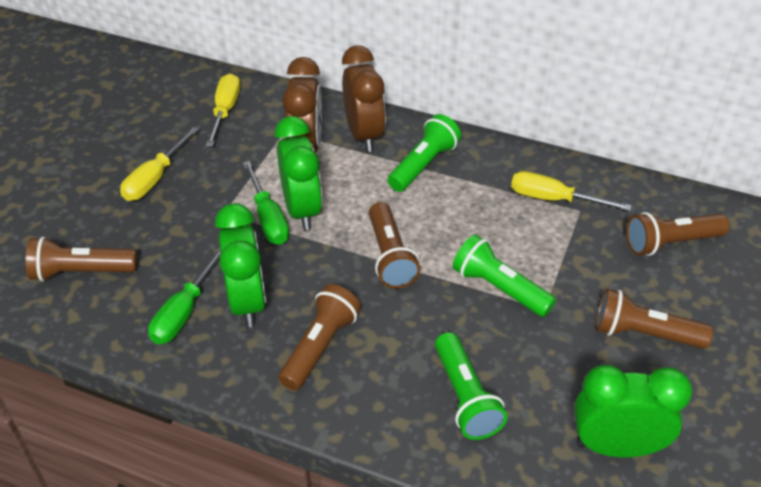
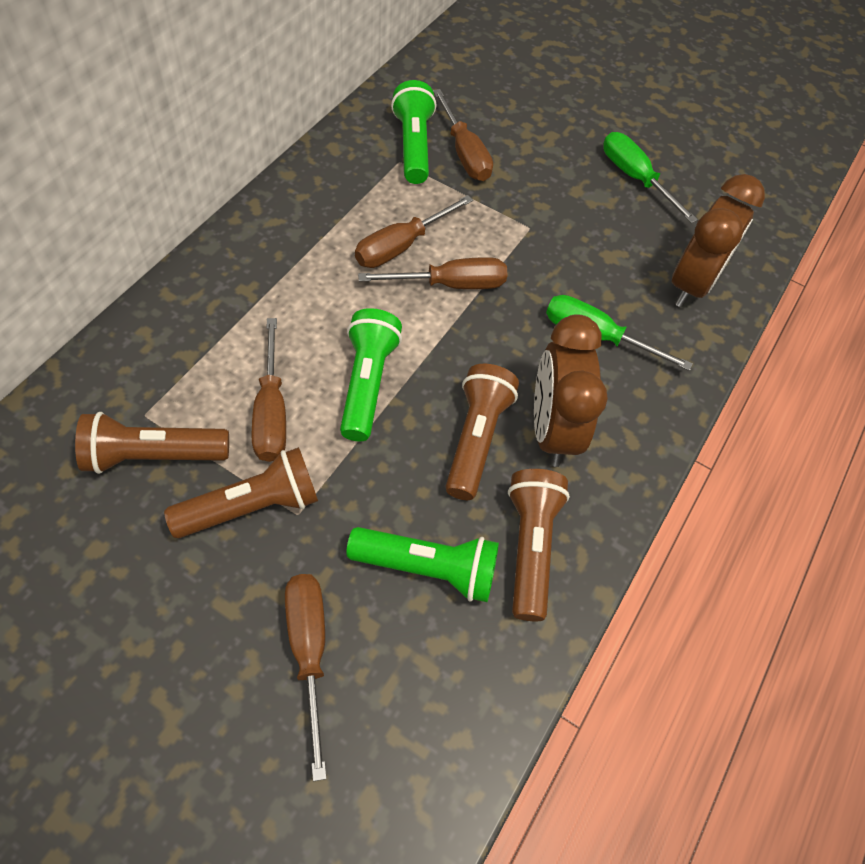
brown flashlight: [25,236,137,281] [278,284,361,391] [369,202,420,289] [596,289,713,349] [626,212,730,256] = 5 -> [75,412,229,474] [164,447,318,538] [445,364,519,500] [508,469,570,621] = 4
brown screwdriver: none = 0 -> [252,318,286,462] [285,574,327,781] [355,195,473,268] [358,257,508,289] [433,89,493,181] = 5
green clock: [215,203,266,327] [275,116,322,230] [574,365,692,457] = 3 -> none = 0
yellow screwdriver: [120,127,199,201] [206,73,240,147] [511,171,632,211] = 3 -> none = 0

